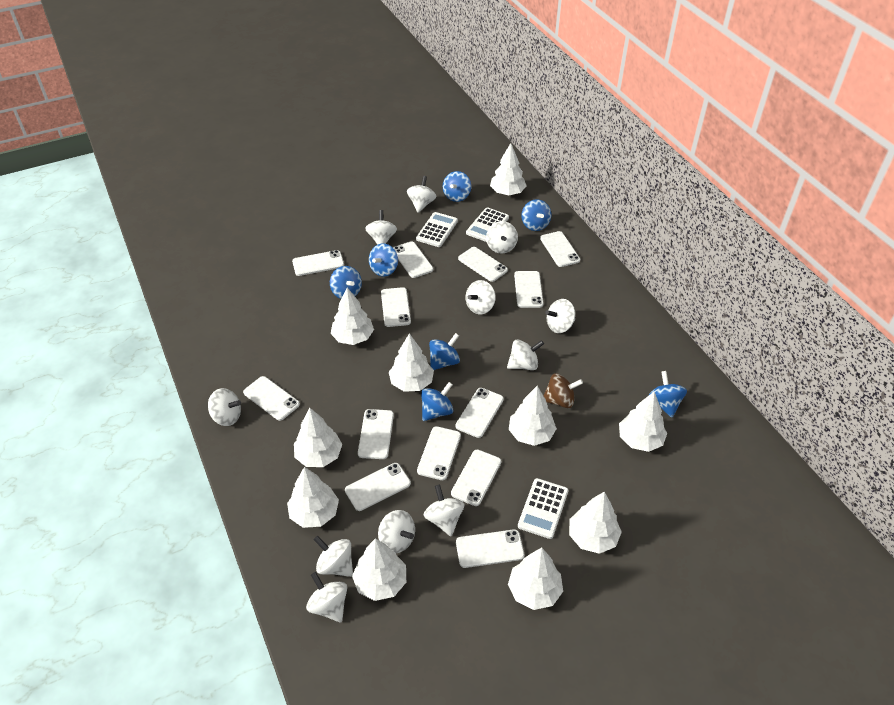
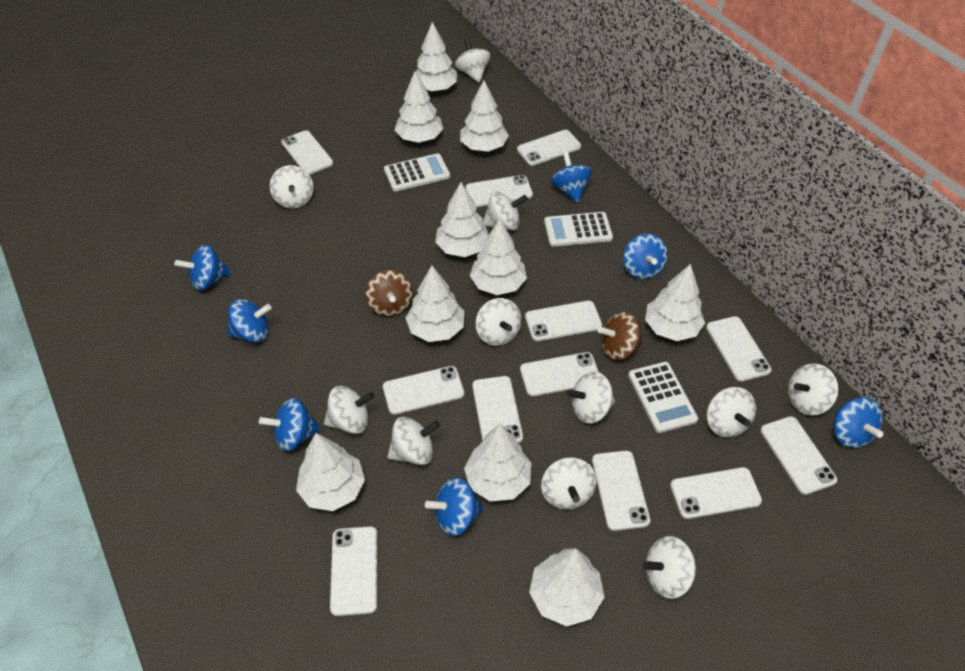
brown spinning top: [543,374,583,408] = 1 -> [365,270,413,316] [598,312,643,360] = 2
white phone: [243,376,300,421] [292,250,344,276] [345,463,411,511] [358,409,394,459] [381,287,411,327] [393,241,433,278] [417,426,461,480] [451,449,501,506] [455,388,504,438] [456,529,524,568] [458,247,508,282] [514,271,543,308] [540,231,580,267] = 13 -> [281,130,333,175] [330,526,377,616] [383,366,464,415] [466,175,533,207] [472,376,523,443] [517,130,581,166] [520,352,599,396] [525,301,602,341] [592,451,650,531] [670,467,762,519] [706,316,771,382] [761,416,837,495] = 12

